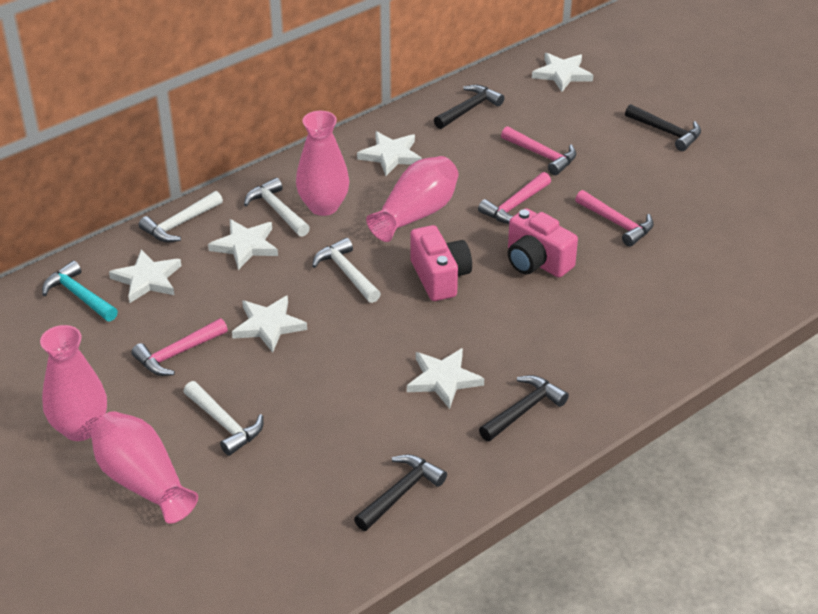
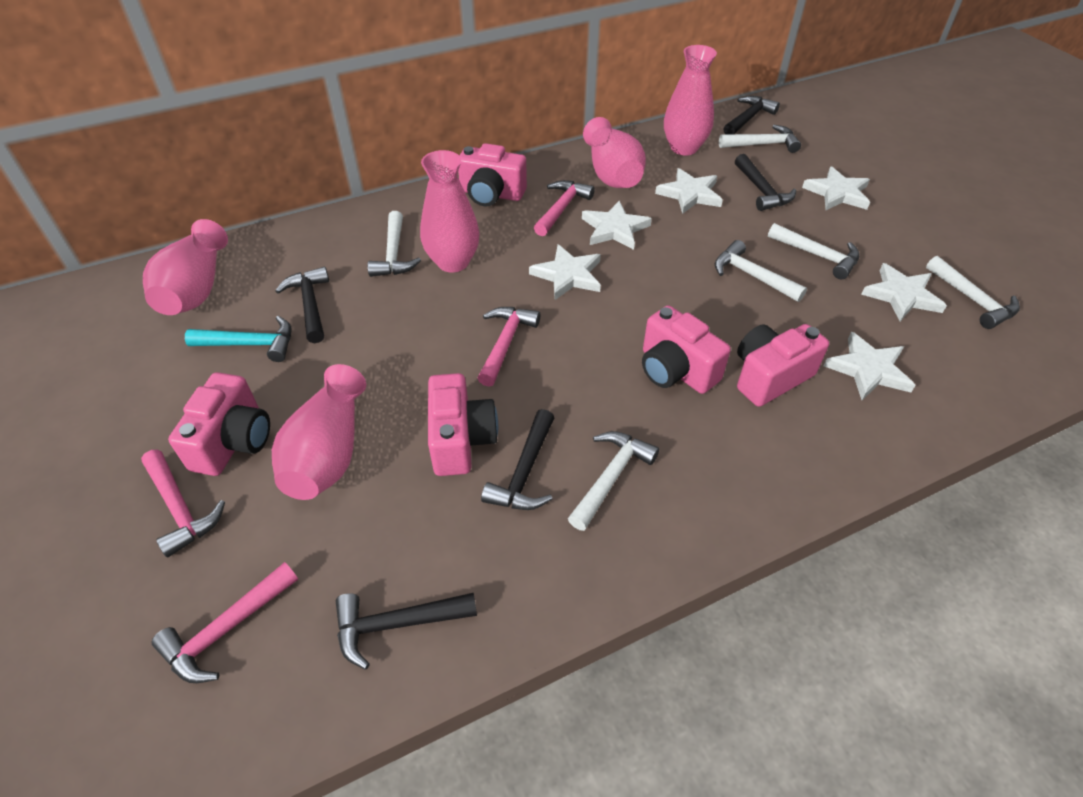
black hammer: [354,454,447,531] [434,85,504,129] [479,375,569,441] [625,104,701,151] = 4 -> [275,267,329,343] [336,593,477,669] [481,409,554,510] [723,96,780,134] [735,154,796,211] = 5
pink camera: [410,225,472,301] [508,208,578,278] = 2 -> [168,372,270,476] [428,373,498,476] [458,143,527,206] [642,305,731,394] [737,324,829,407] = 5
pink vase: [40,325,107,441] [91,411,198,524] [296,111,349,216] [366,156,458,242] = 4 -> [143,219,228,315] [272,364,366,500] [420,150,480,272] [583,117,646,188] [664,45,717,155] = 5
white hammer: [139,191,223,242] [183,381,263,456] [244,178,310,237] [312,238,381,303] = 4 -> [367,211,421,277] [568,431,659,531] [715,240,807,302] [719,125,801,153] [768,223,859,279] [926,256,1020,329] = 6

